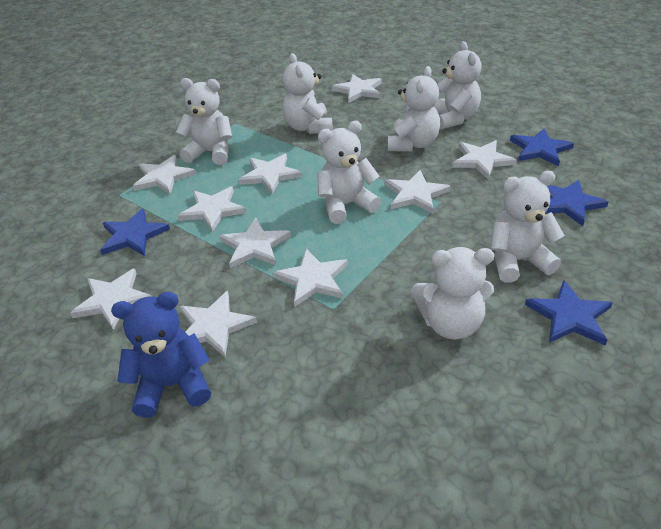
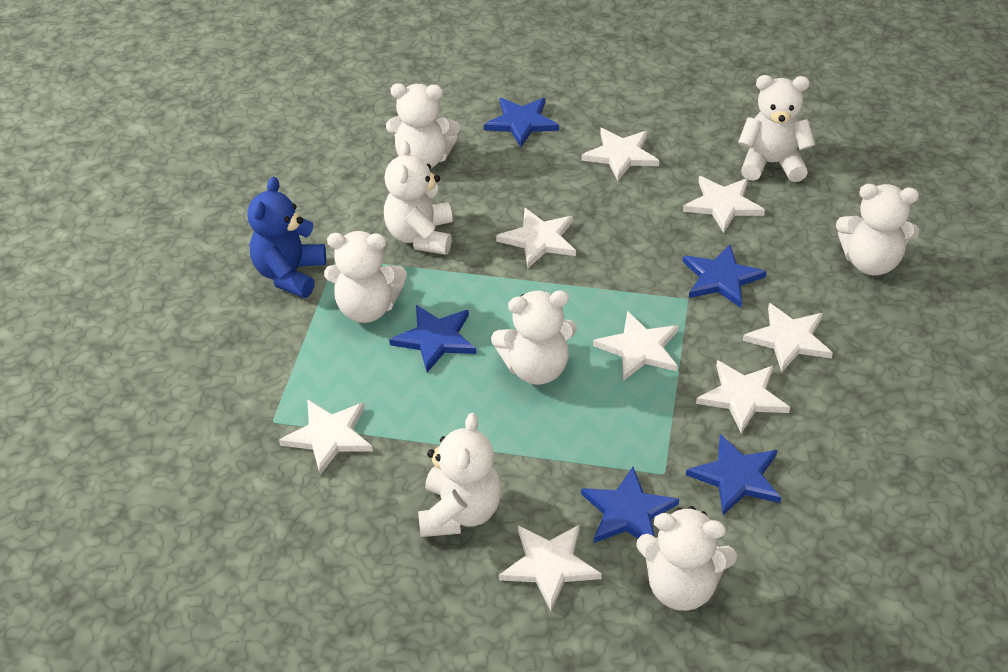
blue star: [100,208,170,256] [510,128,574,166] [525,280,612,345] [545,180,609,226] = 4 -> [389,305,476,372] [484,98,559,147] [581,467,679,543] [683,244,767,308] [686,434,781,515] = 5
white star: [70,268,152,330] [133,155,196,194] [178,187,247,232] [180,291,257,357] [219,218,291,268] [238,154,302,194] [273,249,348,307] [332,74,382,103] [385,170,451,213] [452,140,517,179] = 10 -> [279,399,373,475] [496,208,576,268] [499,524,602,611] [581,128,659,181] [593,311,679,381] [683,176,765,233] [696,360,790,434] [743,303,833,372] = 8
white teddy bear: [176,78,232,165] [283,53,333,134] [317,121,381,224] [388,66,440,152] [411,247,494,339] [434,41,482,130] [491,171,564,283] = 7 -> [324,231,407,323] [384,141,453,255] [386,83,460,169] [418,413,501,537] [491,290,577,385] [636,506,737,611] [738,75,815,182] [836,184,919,275] = 8

